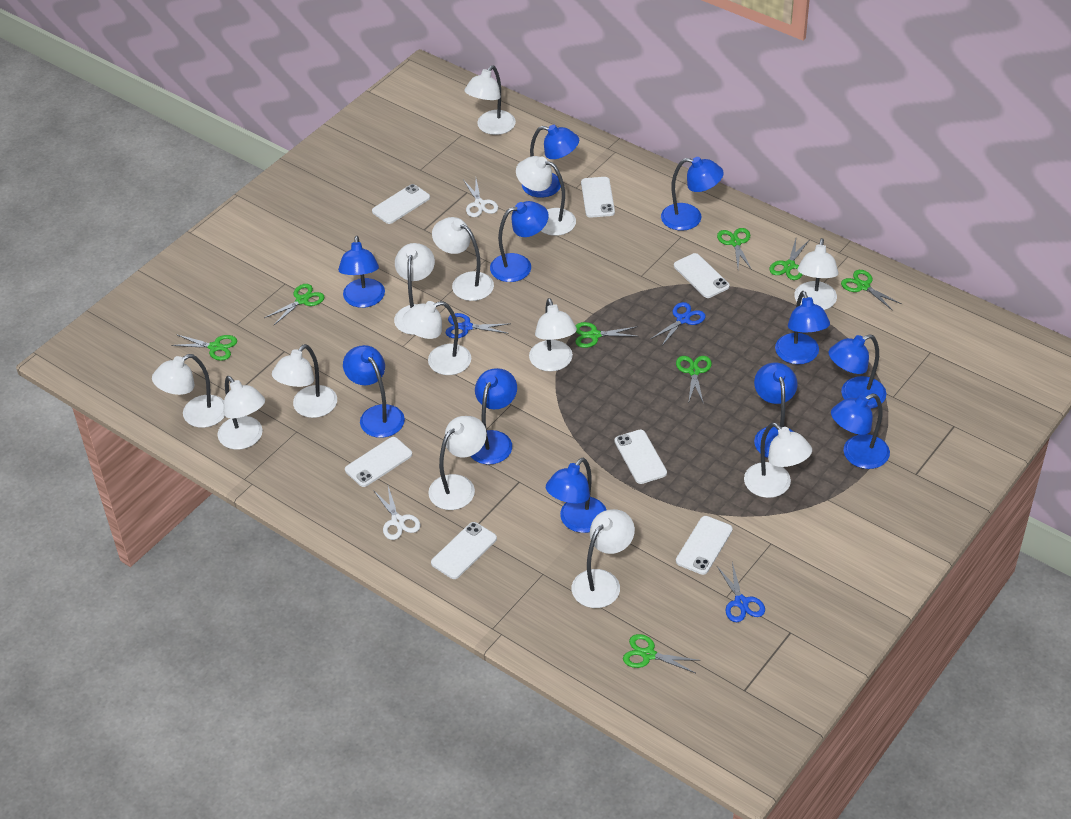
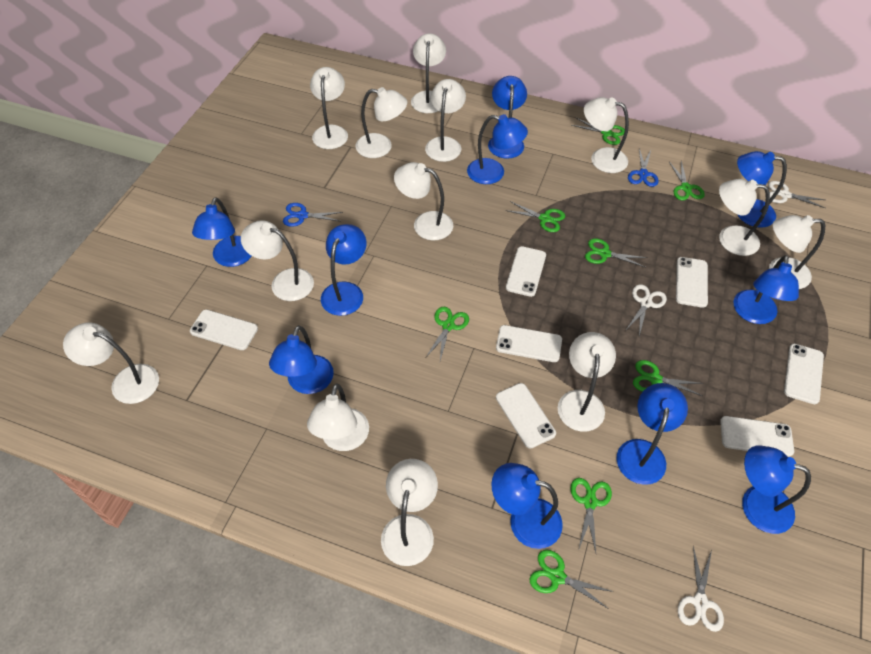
blue lamp: [338,236,385,308] [343,345,405,438] [470,368,517,465] [490,201,549,282] [522,125,579,198] [546,458,606,533] [661,157,724,231] [754,363,798,458] [775,291,830,364] [828,334,886,409] [831,393,890,469] = 11 -> [192,197,251,267] [269,325,334,394] [321,224,366,316] [467,114,528,184] [488,76,527,159] [491,463,563,549] [617,383,688,485] [733,255,799,324] [737,151,787,228] [742,445,811,534] = 10
blue scissors: [446,313,511,338] [651,302,706,346] [717,562,765,622] = 3 -> [283,203,343,227] [628,148,659,187] = 2
white scissors: [373,486,421,540] [463,179,498,217] = 2 -> [625,284,667,336] [678,546,724,632] [768,181,825,208] = 3

